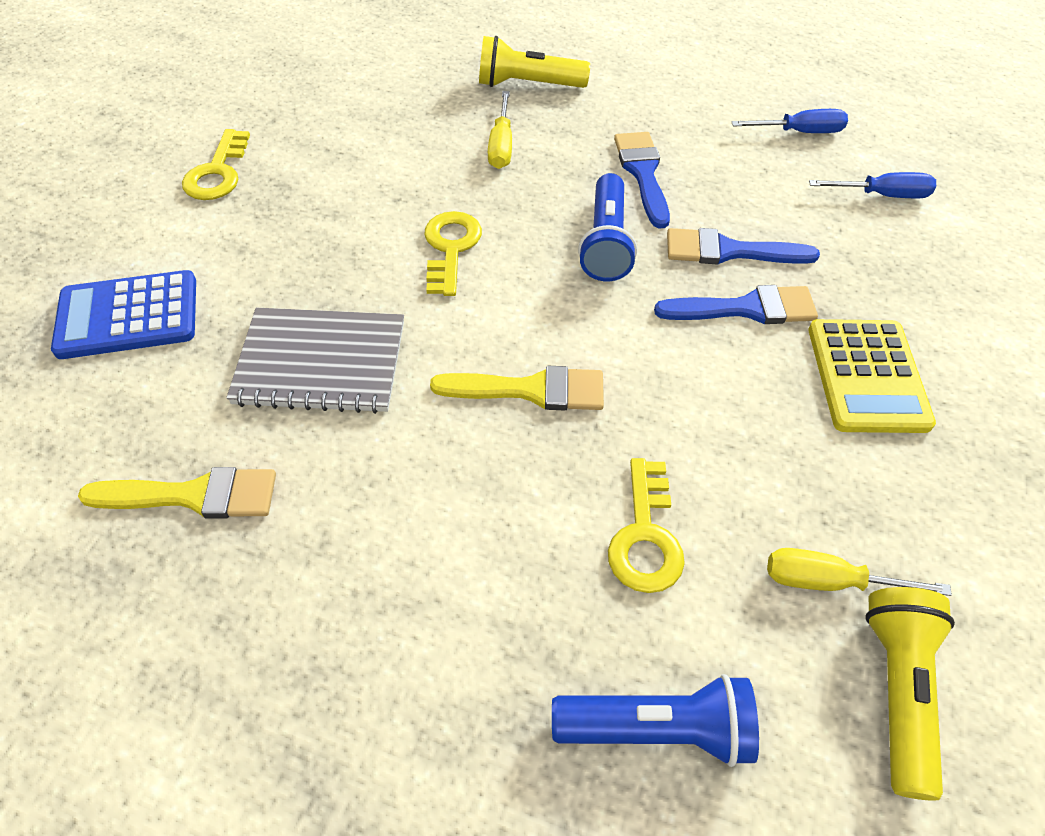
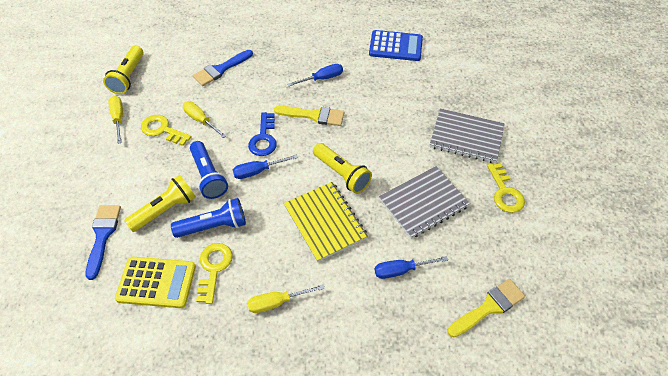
blue brush: [614,132,670,229] [654,285,818,324] [667,228,820,265] = 3 -> [86,205,121,280] [193,50,253,86] = 2
blue key: none = 0 -> [248,112,277,156] = 1
blue screwdriver: [732,109,848,133] [809,172,936,198] = 2 -> [233,155,298,179] [288,64,343,86] [375,256,448,279] = 3
grey notebook: [226,308,404,414] = 1 -> [379,166,470,239] [430,108,505,163] = 2
yellow flashlight: [479,36,590,88] [865,587,955,801] = 2 -> [103,46,144,94] [124,175,196,232] [313,143,372,194] = 3
yellow notebook: none = 0 -> [284,182,368,262] = 1
yellow screwdriver: [488,91,512,169] [767,548,952,596] = 2 -> [108,96,123,144] [183,101,226,138] [248,284,325,313] = 3

